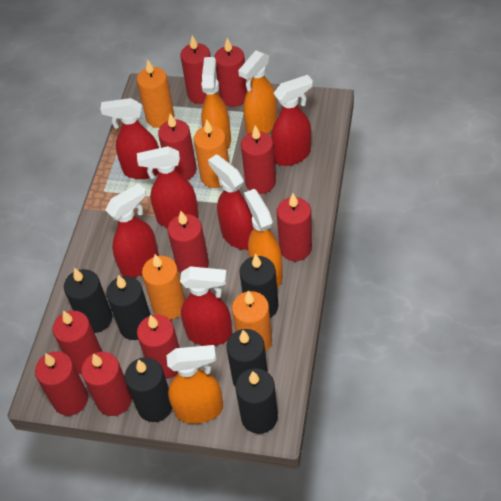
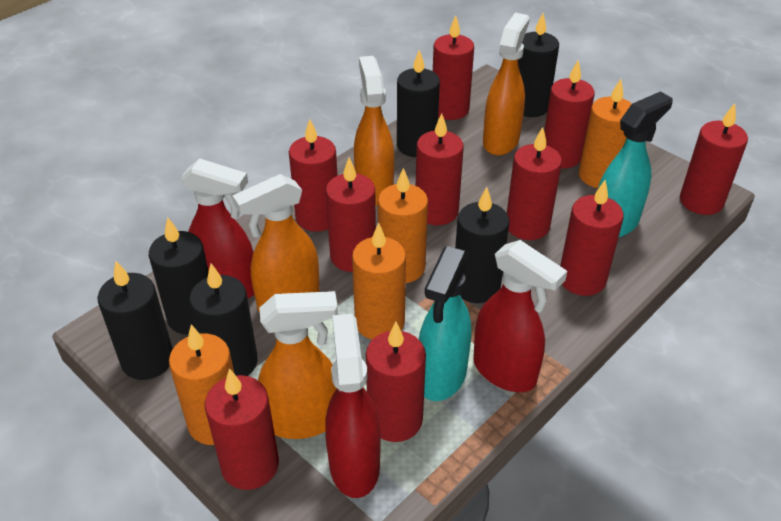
red spray bottle: [100,98,159,179] [105,183,159,277] [137,146,198,227] [180,266,232,346] [208,154,254,250] [271,75,313,166] = 6 -> [181,158,254,298] [325,314,381,498] [473,240,567,392] = 3
turquoise spray bottle: none = 0 -> [419,246,471,401] [598,91,673,237] = 2

